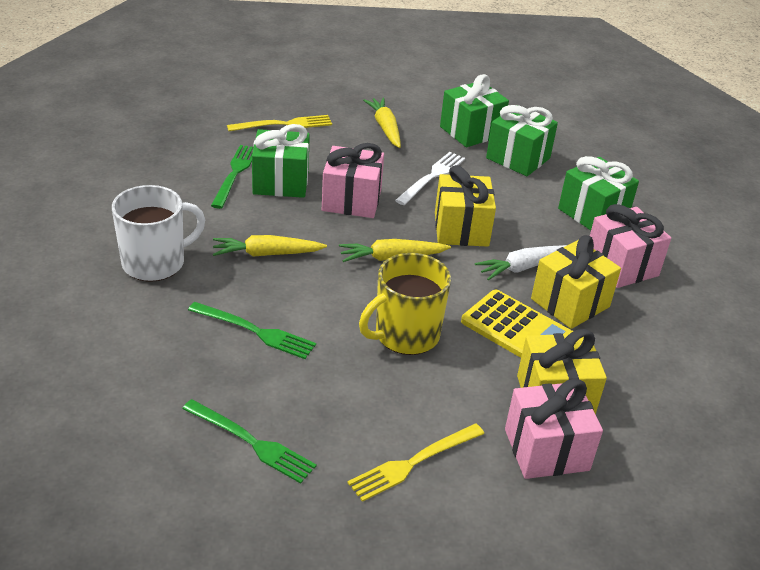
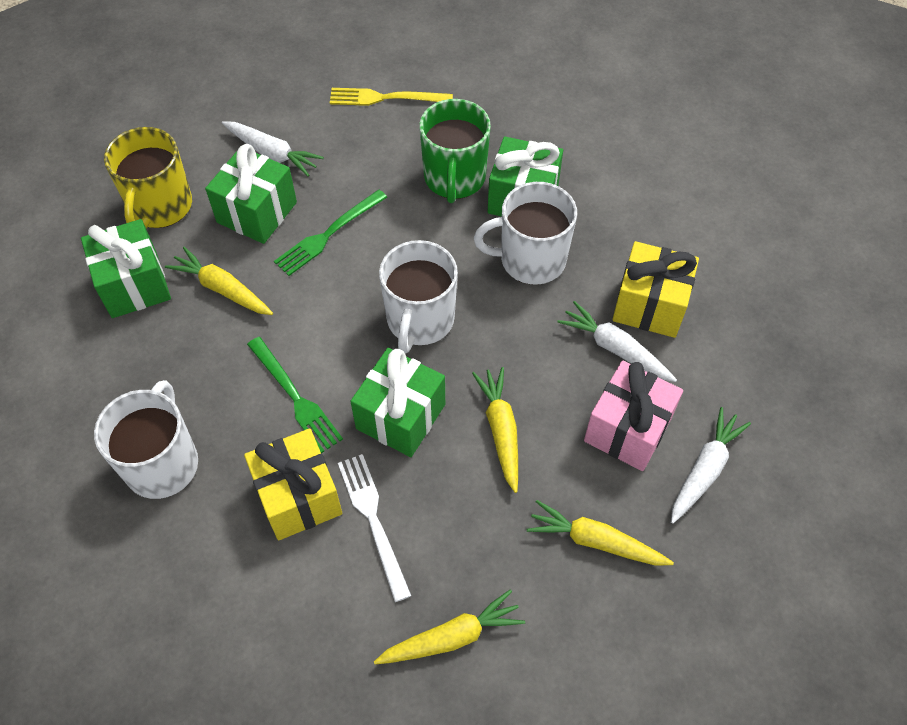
green fork: [182,399,317,484] [188,302,316,359] [211,145,253,209] = 3 -> [247,337,343,453] [274,190,387,276] = 2
green mug: none = 0 -> [419,99,491,203] = 1
pink gift: [322,143,384,218] [505,379,603,479] [590,204,671,288] = 3 -> [584,361,683,471] = 1
white carrot: [475,245,567,280] = 1 -> [222,121,324,176] [557,301,677,382] [671,407,751,524] = 3
white mug: [112,185,205,282] = 1 -> [94,380,198,499] [379,240,458,353] [474,182,577,285] = 3
yellow calculator: [461,290,574,358] = 1 -> none = 0
yellow carrot: [213,235,327,257] [339,239,451,262] [363,97,401,148] = 3 -> [165,247,273,315] [374,589,525,664] [472,367,518,493] [527,500,674,566] = 4
yellow fork: [227,115,332,132] [348,423,484,502] = 2 -> [330,88,453,106] = 1
yellow gift: [435,165,496,247] [517,329,607,415] [531,235,621,329] = 3 -> [244,428,342,540] [612,241,699,338] = 2

